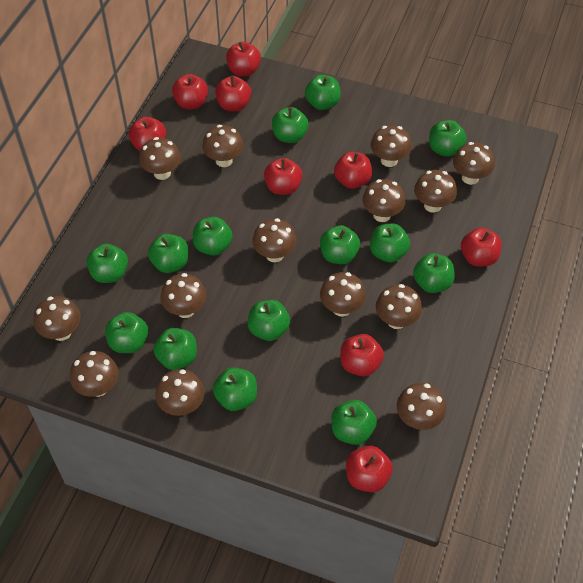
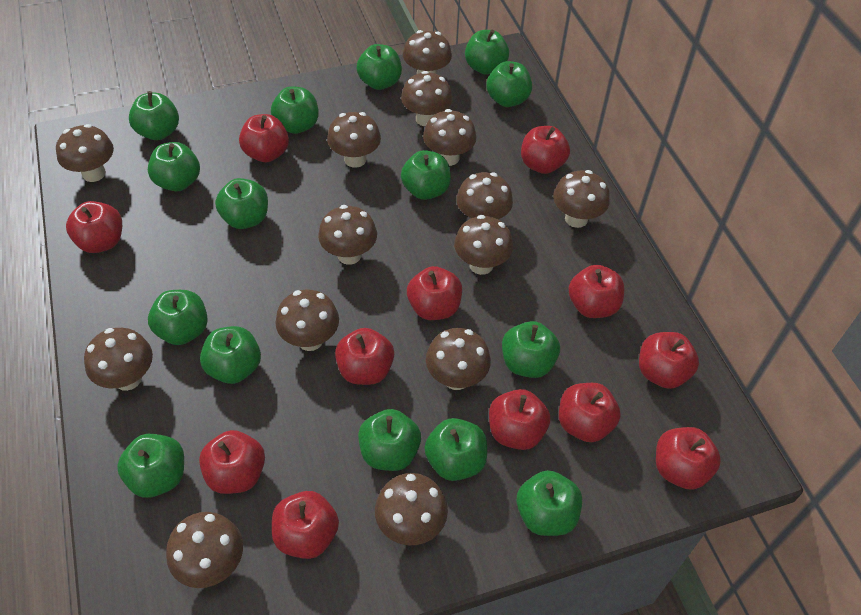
green apple: [86,244,128,283] [105,312,148,353] [148,234,188,273] [153,328,197,370] [193,217,233,256] [213,367,257,411] [248,300,290,341] [272,107,309,143] [305,75,341,110] [320,225,360,264] [331,400,377,445] [370,224,410,262] [413,253,455,293] [429,120,467,157] = 14 -> [117,434,184,498] [129,91,179,140] [148,142,200,191] [148,290,208,345] [200,326,261,384] [215,178,268,229] [271,86,319,134] [357,44,402,90] [358,409,421,471] [401,150,451,200] [424,418,487,481] [465,29,509,75] [486,61,532,107] [502,321,560,378] [516,470,582,536] = 15
red apple: [129,117,166,151] [172,74,208,109] [215,76,251,111] [226,42,261,76] [264,158,302,195] [334,152,372,189] [340,334,384,376] [346,446,393,492] [461,228,502,266] = 9 -> [66,201,122,253] [199,430,265,494] [239,114,289,162] [272,491,339,559] [335,328,394,385] [407,266,462,320] [489,389,550,450] [521,126,570,174] [559,383,621,442] [569,265,624,318] [639,332,699,389] [656,427,721,490] = 12

